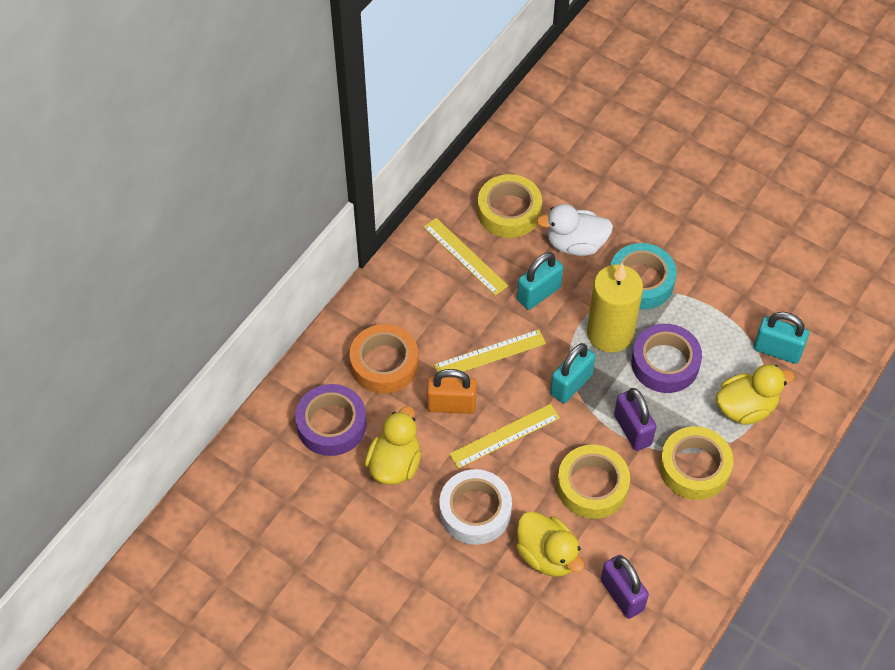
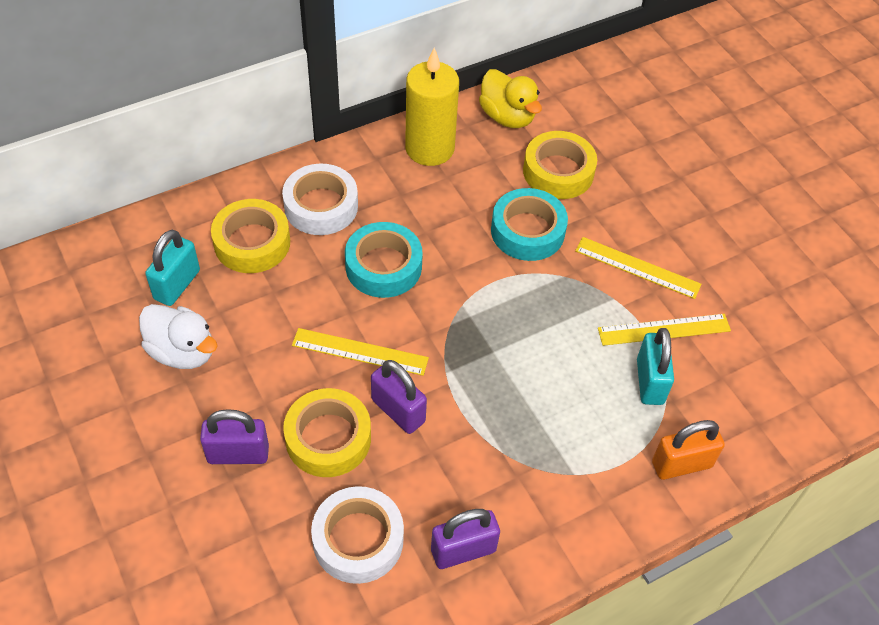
orange tape: [350,324,418,394] = 1 -> none = 0
purple padlock: [601,555,649,619] [614,388,656,451] = 2 -> [200,409,269,464] [371,360,427,434] [431,509,500,569] = 3
purple tape: [295,384,367,456] [631,324,702,393] = 2 -> none = 0
turquoise padlock: [517,252,563,310] [550,343,595,403] [754,312,809,364] = 3 -> [145,230,200,306] [637,328,674,405] = 2
turquoise tape: [611,243,677,309] = 1 -> [345,222,423,298] [491,188,568,261] = 2
white tape: [440,469,512,545] = 1 -> [282,164,358,235] [311,486,404,584] = 2
yellow duck: [365,406,421,485] [516,511,585,577] [716,364,795,425] = 3 -> [479,69,542,128] = 1

